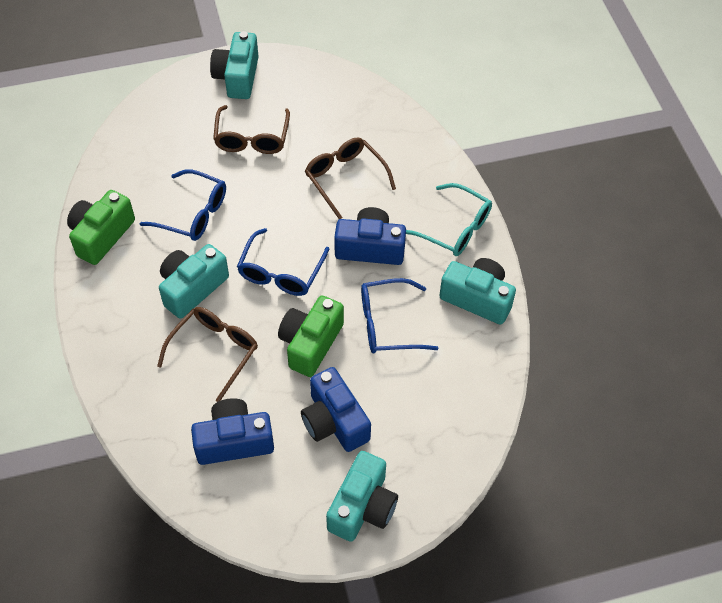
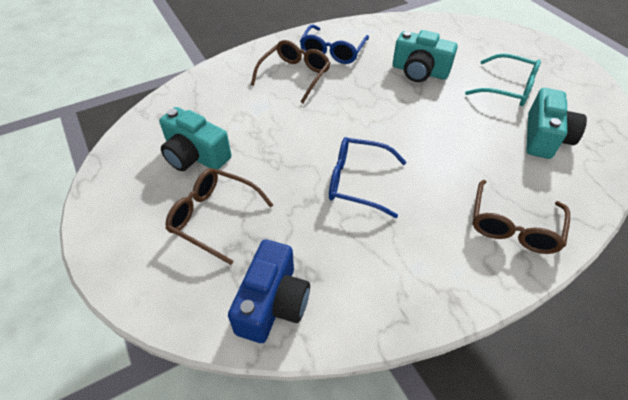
blue camera: [191,398,274,465] [301,367,371,452] [334,207,406,265] = 3 -> [228,240,310,343] = 1
blue glasses: [140,169,226,241] [237,228,329,296] [361,278,439,353] = 3 -> [300,24,369,64] [329,137,407,218] = 2
green camera: [67,190,135,265] [278,296,344,377] = 2 -> none = 0
turquoise camera: [159,244,229,319] [210,31,259,99] [326,451,398,542] [439,258,516,325] = 4 -> [159,107,231,171] [393,30,457,82] [526,88,587,159] = 3

